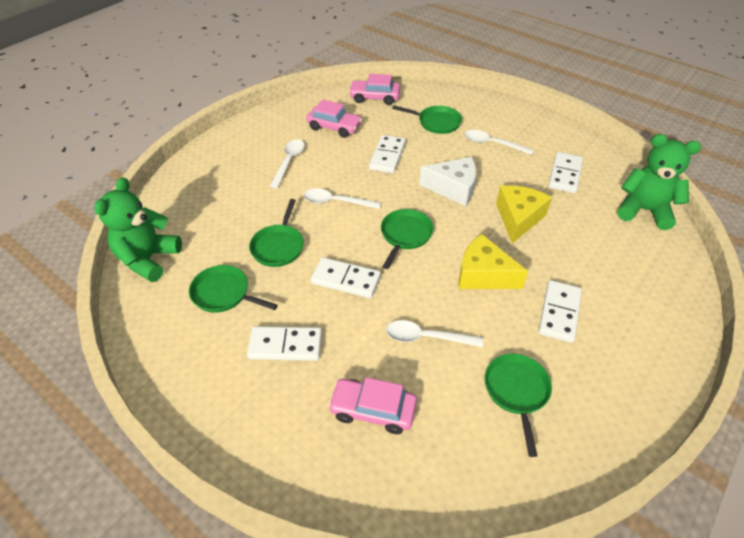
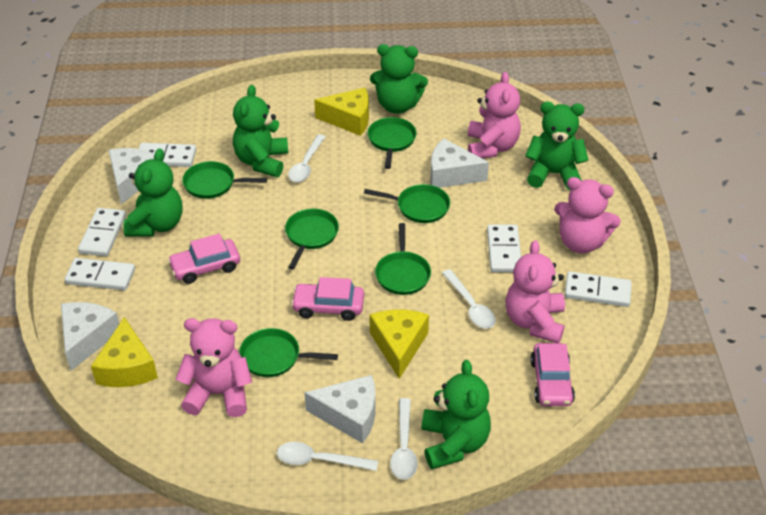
green pan: [189,265,278,313] [249,199,304,267] [381,209,433,269] [392,105,462,134] [485,354,552,457] = 5 -> [182,161,267,199] [239,328,338,377] [285,209,339,270] [364,184,450,223] [367,117,417,169] [375,223,431,295] = 6
green teddy bear: [94,177,182,282] [617,134,701,230] = 2 -> [124,148,183,236] [233,85,288,177] [370,44,428,114] [421,360,491,469] [525,102,589,190] = 5
pink teddy bear: none = 0 -> [176,318,252,417] [468,72,521,158] [505,240,565,343] [554,177,621,253] = 4
white cheese: [419,157,476,206] = 1 -> [61,302,119,371] [108,148,155,204] [304,375,376,443] [430,138,489,188] = 4
yellow cheese: [459,234,528,289] [496,185,552,243] = 2 -> [91,317,158,387] [314,88,369,136] [370,310,429,379] = 3

